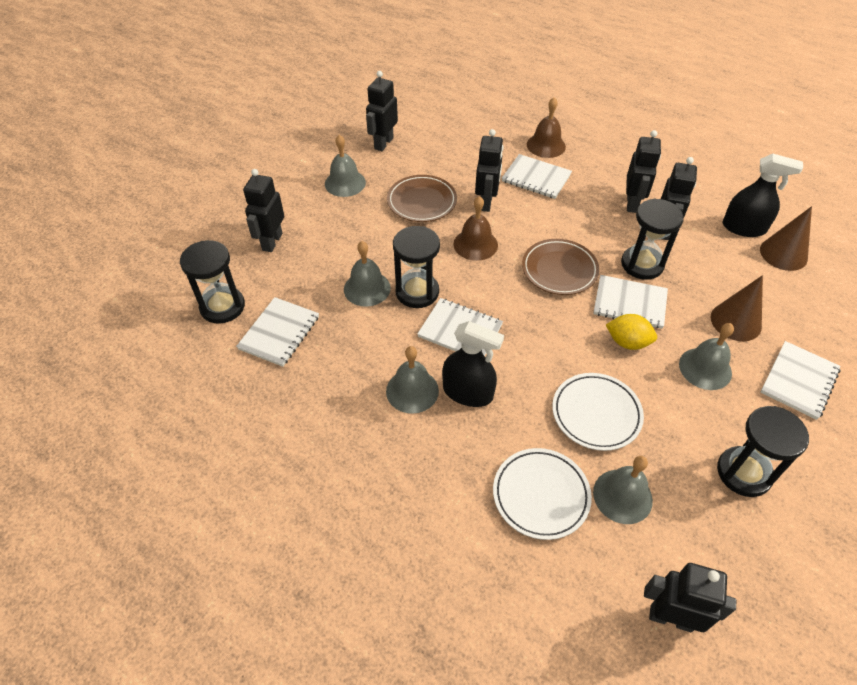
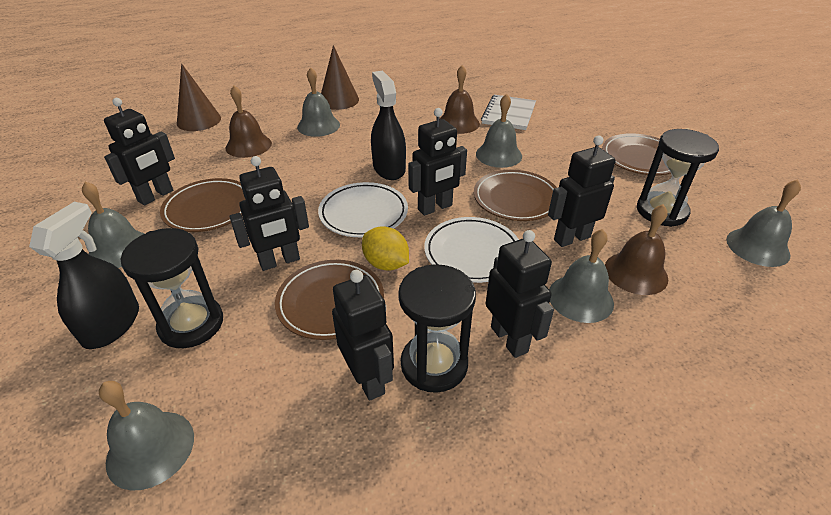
black hourglass: [180,240,245,324] [393,226,440,308] [621,199,684,280] [717,406,809,497] = 4 -> [121,228,223,348] [398,264,476,393] [637,129,719,227] = 3
brown bell: [454,196,498,261] [527,97,566,158] = 2 -> [225,85,272,158] [439,65,480,134] [605,204,668,295] = 3
brown plate: [387,175,457,222] [522,239,599,295] = 2 -> [160,178,246,232] [275,260,384,340] [474,170,557,221] [602,133,671,175] = 4
grey bell: [325,135,366,197] [344,241,391,307] [386,346,439,414] [593,456,653,524] [679,323,734,390] = 5 -> [82,181,144,268] [99,381,194,491] [297,67,340,137] [476,94,522,168] [549,229,614,323] [726,179,801,267] = 6
white notebook: [236,297,319,367] [417,298,503,356] [502,154,572,199] [593,275,668,329] [761,341,841,420] = 5 -> [481,95,536,130] = 1

